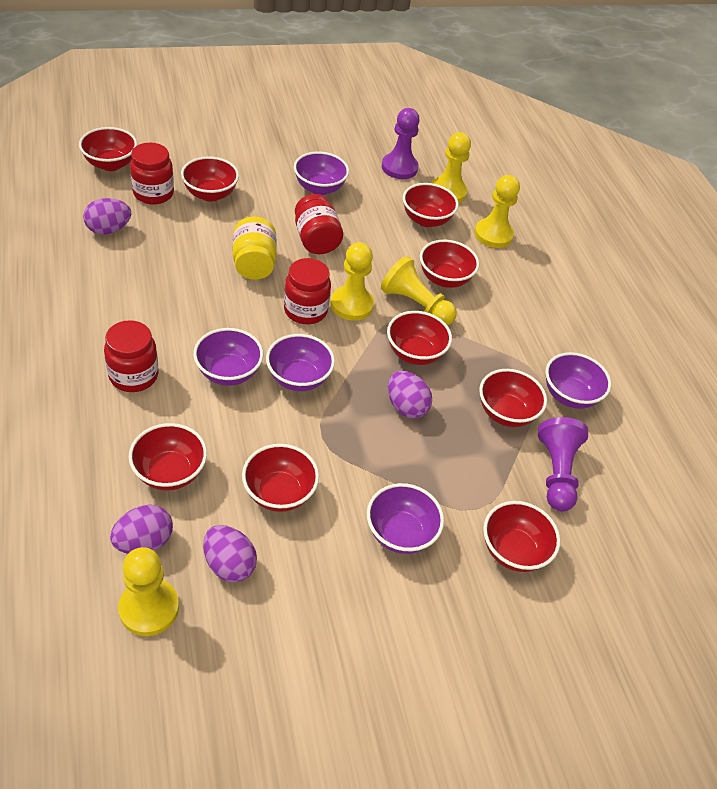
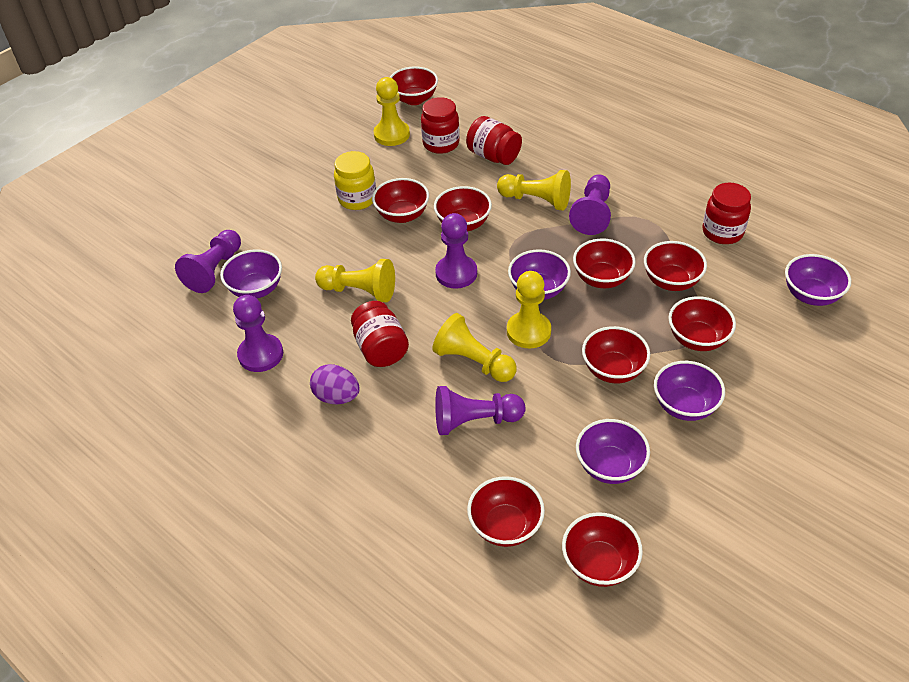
purple egg: [83,198,131,235] [110,505,173,553] [203,525,257,582] [388,371,432,418] = 4 -> [310,364,359,404] = 1
purple pawn: [382,108,420,179] [538,417,588,512] = 2 -> [175,230,241,293] [233,295,283,372] [435,213,477,289] [435,386,525,435] [569,175,611,235] = 5

